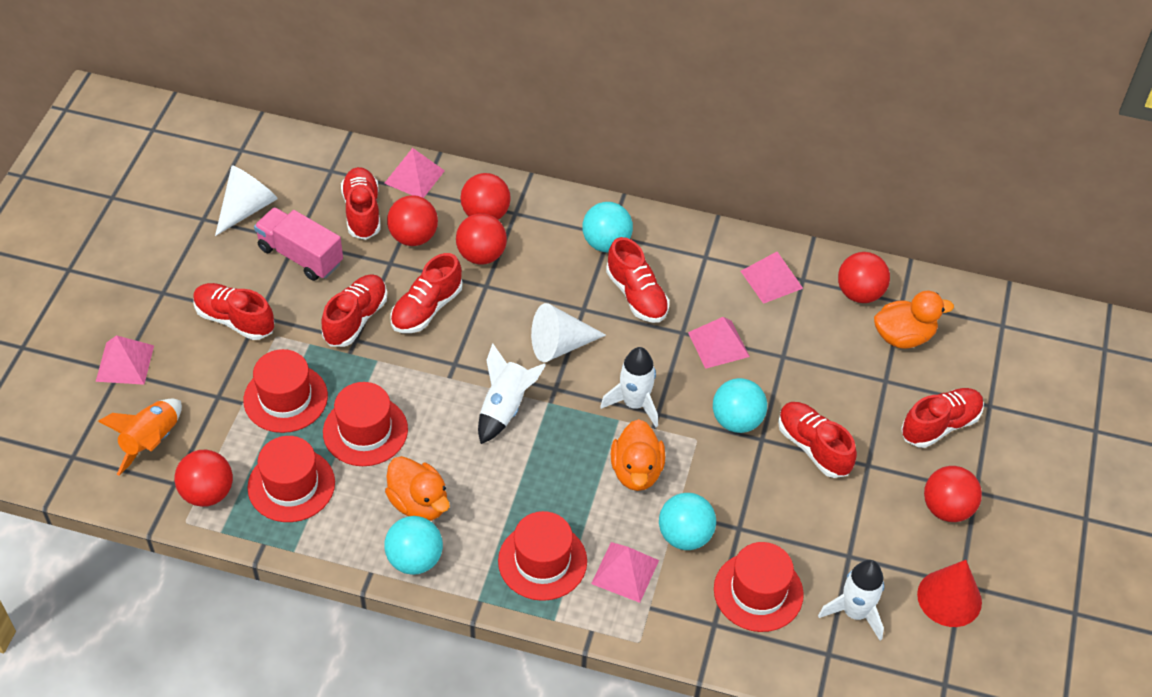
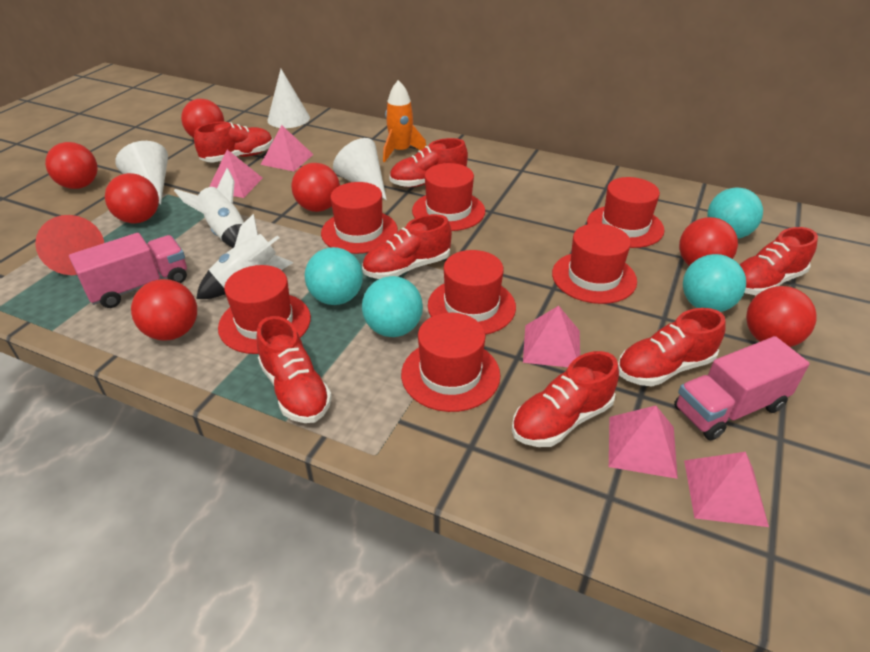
orange duck: [385,456,450,521] [611,419,665,491] [874,291,954,349] = 3 -> none = 0
pink truck: [254,207,343,281] = 1 -> [69,233,187,308] [674,336,810,440] = 2
red ball: [174,450,233,507] [387,195,438,246] [456,213,507,265] [460,173,511,220] [838,252,890,303] [924,466,982,522] = 6 -> [45,142,98,189] [105,173,159,223] [131,279,197,341] [181,99,224,138] [291,163,340,212] [679,217,738,266] [746,286,817,347] = 7
red hat: [243,349,328,433] [247,436,335,522] [323,382,408,466] [498,511,587,601] [714,542,804,632] = 5 -> [218,265,311,354] [321,182,398,254] [401,313,500,412] [412,163,485,231] [428,250,516,335] [552,224,637,304] [587,177,664,248] = 7
white cone: [215,165,278,236] [531,303,606,362] = 2 -> [115,141,168,205] [267,69,310,128] [333,138,387,200] = 3
white rocket: [478,343,546,444] [600,347,658,427] [818,560,884,641] = 3 -> [174,168,244,248] [196,214,293,299] = 2

